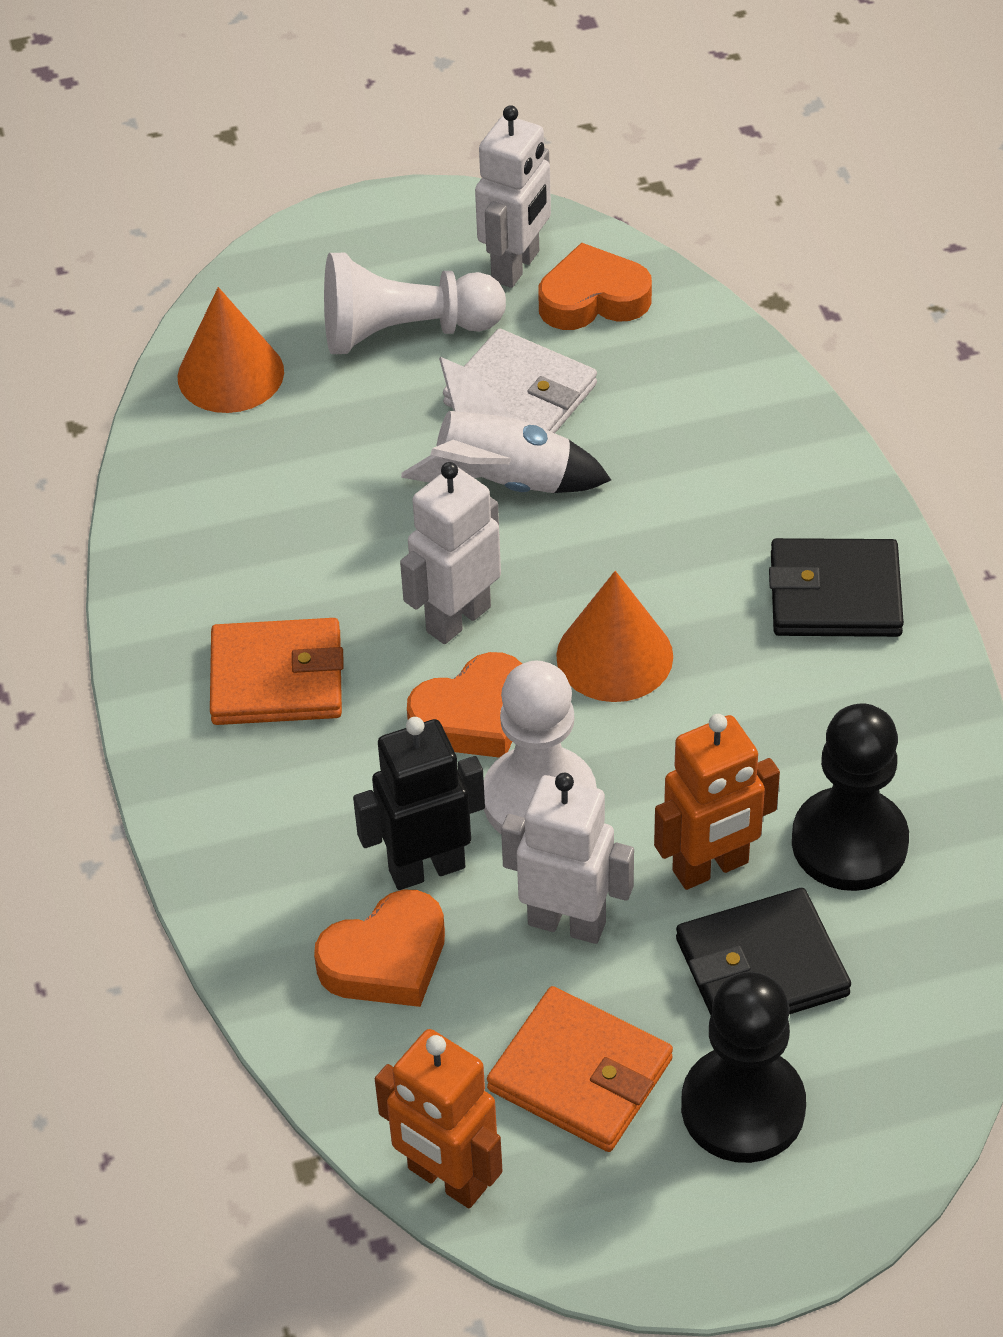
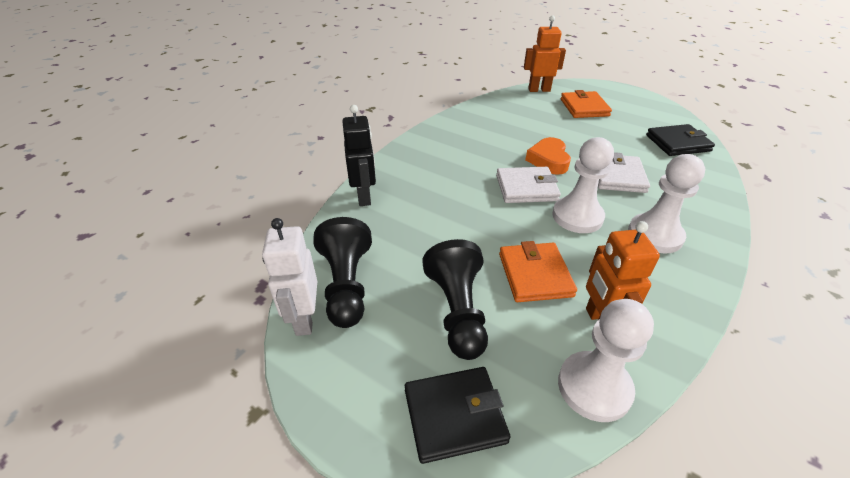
orange cone: [177,287,284,413] [556,571,673,702] = 2 -> none = 0
orange heart: [314,890,445,1007] [407,652,522,758] [538,242,652,330] = 3 -> [525,137,571,175] = 1
white pawn: [324,253,506,354] [484,661,597,834] = 2 -> [552,137,614,233] [558,299,654,422] [628,154,705,253] = 3
white robot: [400,462,501,644] [475,105,551,288] [501,773,634,944] = 3 -> [262,218,317,336] = 1
white rocket: [401,357,611,493] = 1 -> none = 0
white wallet: [443,329,597,433] = 1 -> [496,167,561,203] [598,152,650,193] = 2

